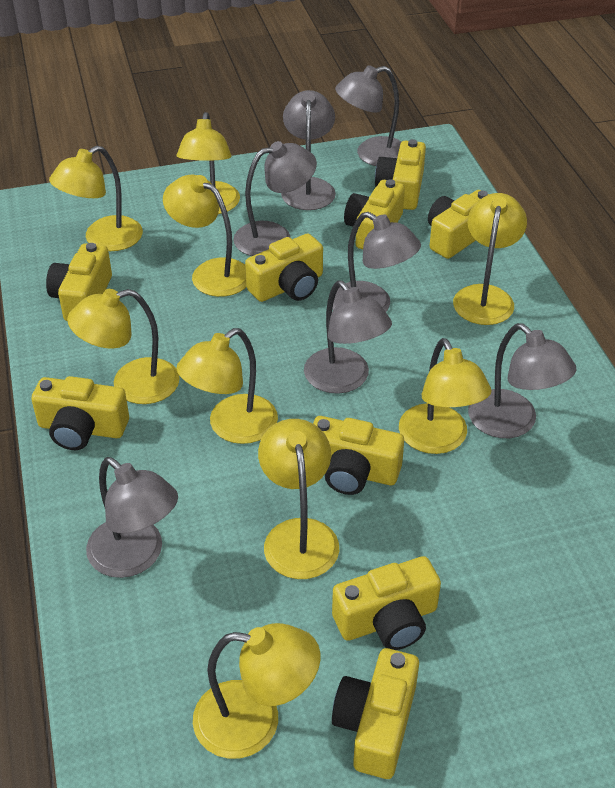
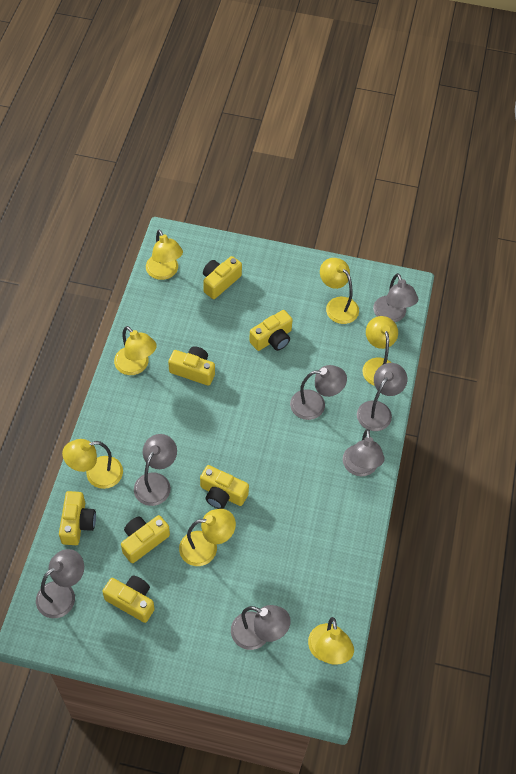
yellow camera: [31,376,129,450] [46,243,112,322] [245,234,323,302] [313,416,404,495] [332,556,441,650] [332,648,419,779] [344,179,405,249] [375,139,426,210] [428,190,489,259] = 9 -> [59,491,96,545] [102,575,155,623] [121,515,170,563] [168,346,215,386] [200,465,249,509] [203,256,242,299] [249,310,293,351] = 7
yellow lamp: [49,146,143,251] [67,289,180,404] [163,175,246,297] [176,328,278,444] [177,112,240,214] [193,623,320,759] [258,419,339,579] [399,338,492,454] [453,193,527,325] = 9 -> [62,439,123,489] [114,326,157,375] [146,230,183,280] [179,509,236,566] [308,617,354,665] [320,258,359,324] [363,316,398,386] = 7

